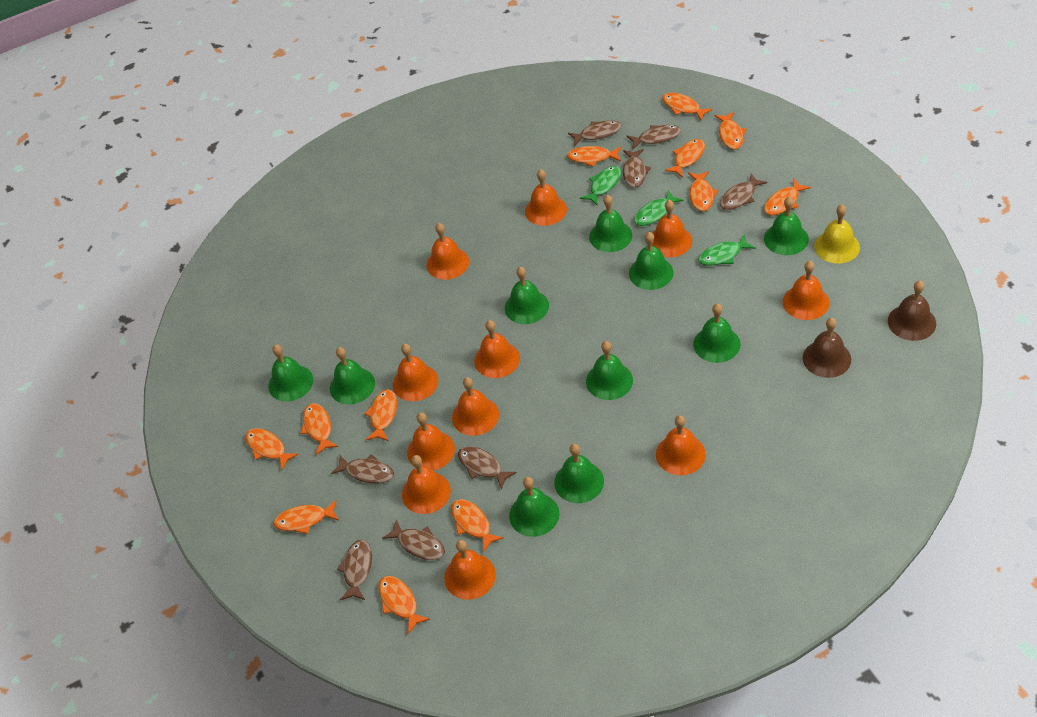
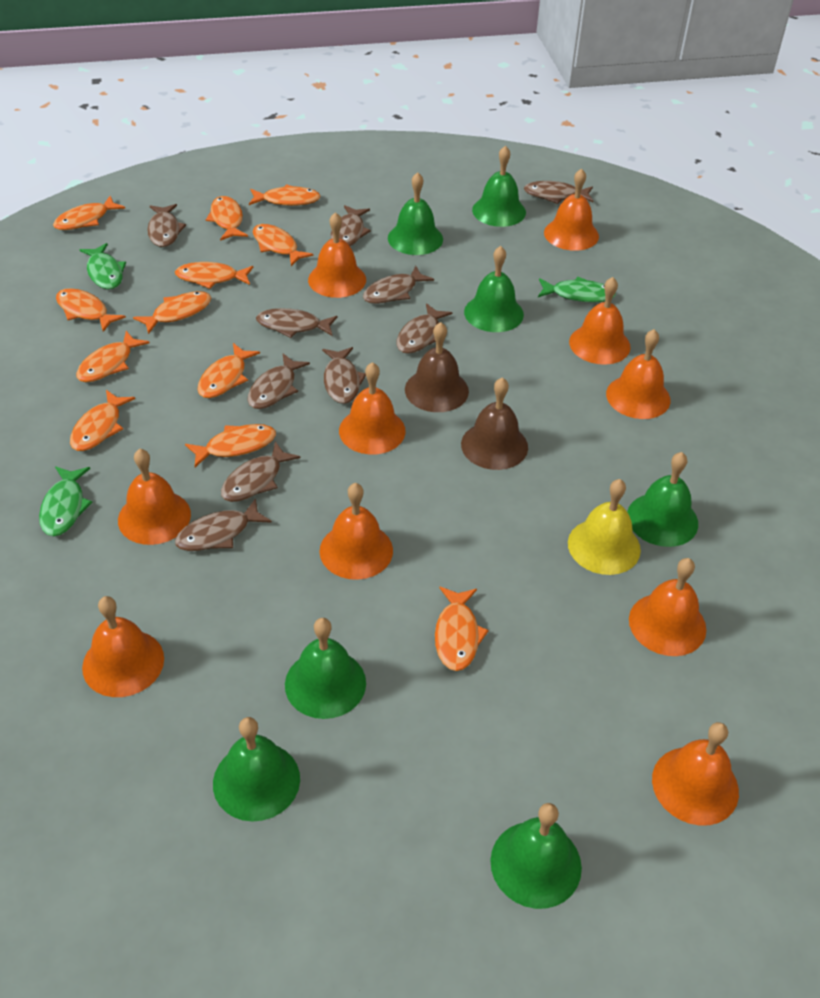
brown fish: [331,454,394,484] [337,539,372,600] [382,520,445,560] [458,446,517,490] [568,120,622,146] [623,149,651,188] [627,125,681,150] [720,174,767,210] = 8 -> [147,204,186,247] [175,498,272,551] [221,442,300,502] [247,354,310,409] [256,308,338,338] [322,347,366,404] [331,205,371,246] [363,266,434,304] [396,303,453,354] [524,181,593,204] = 10
green bell: [268,345,313,402] [330,347,375,404] [505,267,549,324] [509,477,559,537] [554,444,604,503] [586,341,633,400] [589,195,632,252] [629,232,673,290] [693,303,740,363] [764,197,809,255] = 10 -> [213,717,300,821] [285,618,366,719] [388,172,443,255] [464,246,524,332] [472,146,526,227] [491,803,582,909] [627,452,698,547] = 7
orange bell: [393,344,438,401] [402,455,451,514] [407,412,455,470] [427,223,469,280] [444,540,496,600] [452,377,499,436] [474,320,520,378] [525,169,567,226] [652,200,692,257] [656,415,706,476] [783,261,830,320] = 11 -> [82,596,164,697] [118,449,191,545] [308,212,366,298] [319,483,393,580] [339,362,406,454] [544,168,599,251] [569,277,631,365] [606,329,670,419] [629,558,706,656] [652,722,739,826] = 10

